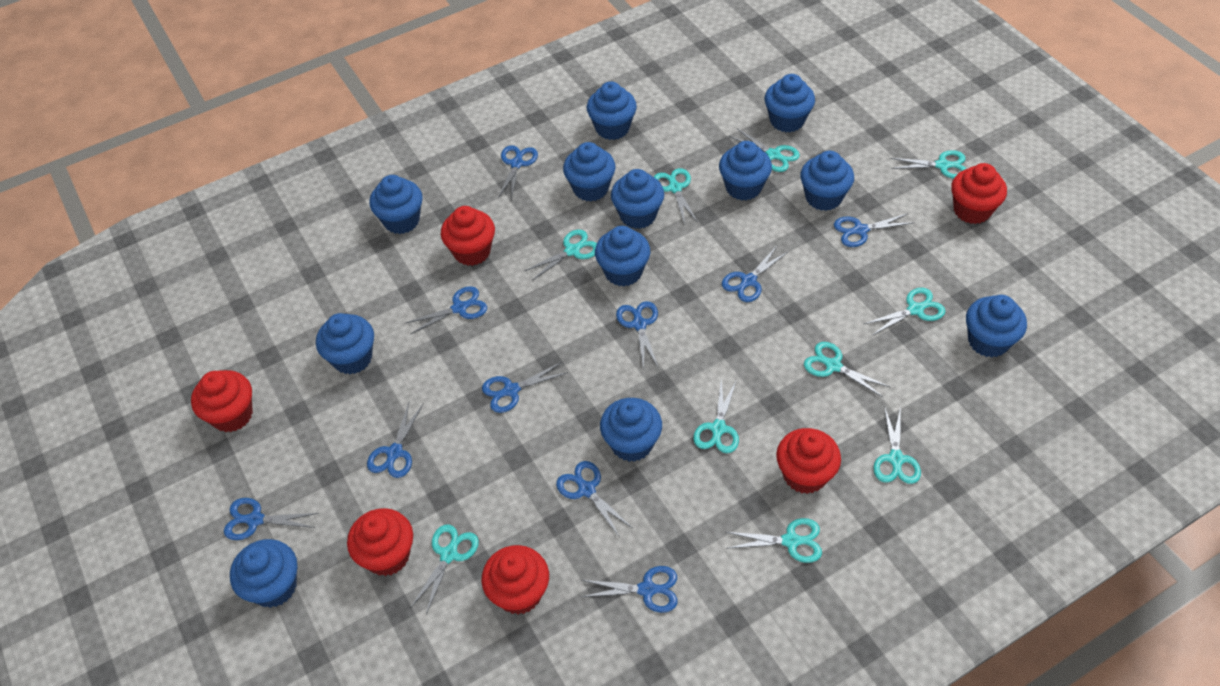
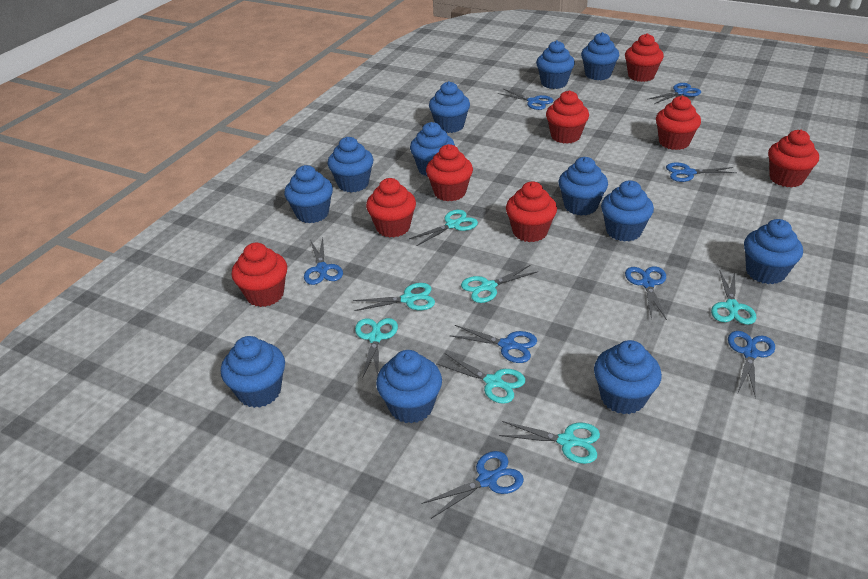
blue scissors: [224,498,319,540] [367,403,424,478] [406,286,487,334] [482,362,568,413] [498,145,538,200] [556,461,632,536] [581,566,678,613] [616,301,658,370] [722,246,789,302] [834,214,912,247] = 10 -> [304,238,343,285] [421,451,524,519] [449,325,537,363] [498,89,553,110] [625,266,667,320] [647,83,701,104] [666,162,736,182] [728,331,775,398] = 8
red cupcake: [191,370,253,432] [347,508,413,576] [441,206,495,266] [481,545,549,614] [776,428,841,494] [951,163,1007,224] = 6 -> [232,243,287,307] [366,178,416,237] [426,144,473,201] [506,181,557,242] [546,90,589,144] [625,33,664,82] [656,96,701,150] [768,130,819,187] = 8
turquoise scissors: [410,524,479,614] [524,230,597,281] [654,168,698,225] [693,379,739,453] [726,518,822,563] [729,128,800,172] [804,342,890,397] [864,288,946,335] [873,406,921,484] [890,150,966,179] = 10 -> [353,283,435,311] [355,318,398,379] [409,210,478,246] [437,353,525,404] [461,265,538,303] [499,421,600,464] [711,271,757,325] = 7

